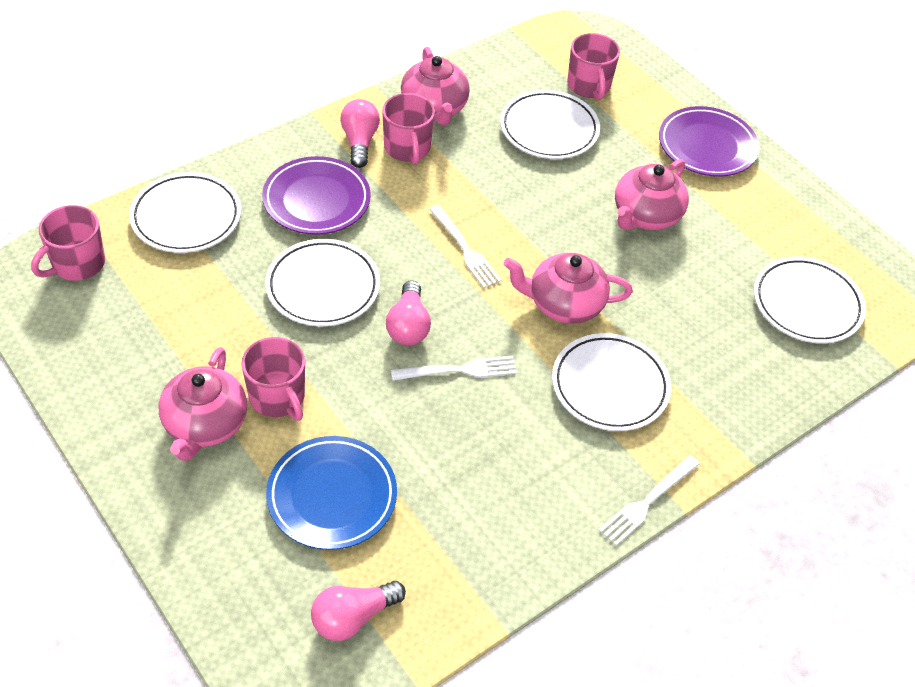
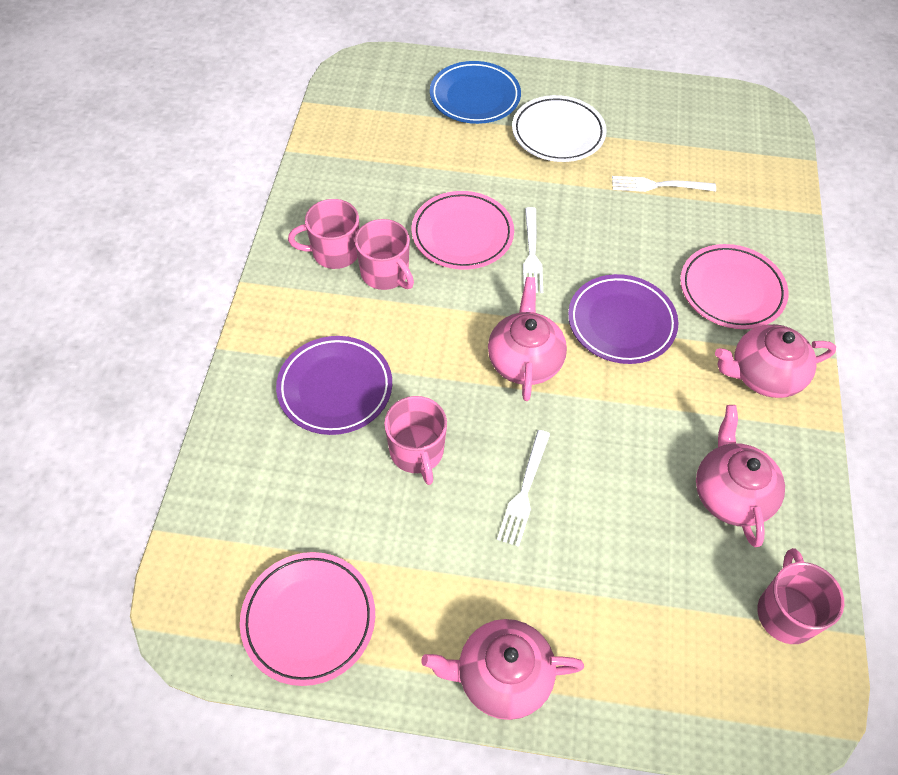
pink light bulb: [311,581,406,641] [340,99,380,168] [386,280,431,345] = 3 -> none = 0
pink plate: none = 0 -> [240,552,375,686] [412,191,514,270] [680,244,789,329] = 3
white plate: [129,172,241,253] [265,239,380,327] [500,90,600,159] [552,333,671,431] [754,256,866,344] = 5 -> [512,95,607,162] = 1

